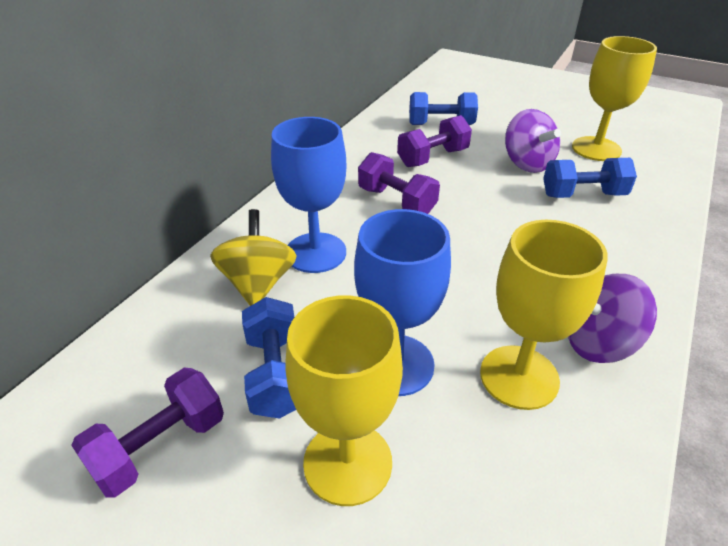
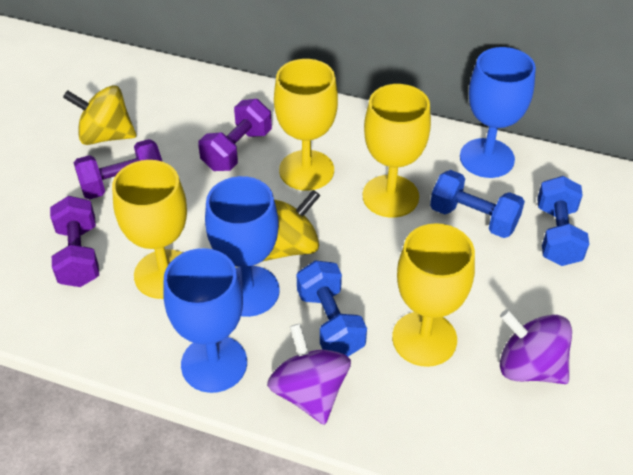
blue goblet: [271,117,346,273] [354,209,451,396] = 2 -> [163,248,247,393] [205,176,280,317] [460,47,536,178] = 3
yellow goblet: [285,295,403,506] [480,220,608,410] [572,36,657,161] = 3 -> [112,160,187,299] [274,59,338,191] [362,84,431,218] [392,223,475,367] = 4
yellow spinning top: [210,209,297,306] = 1 -> [63,85,136,145] [262,190,320,262] = 2

